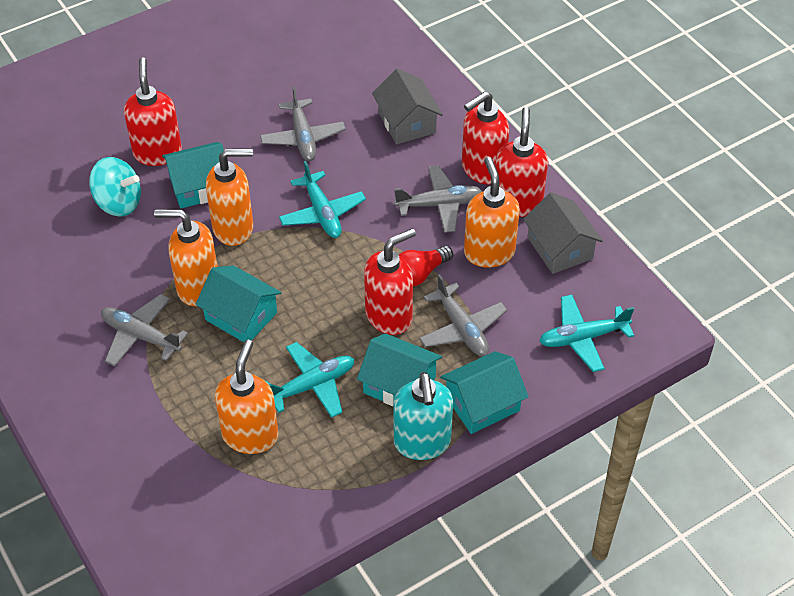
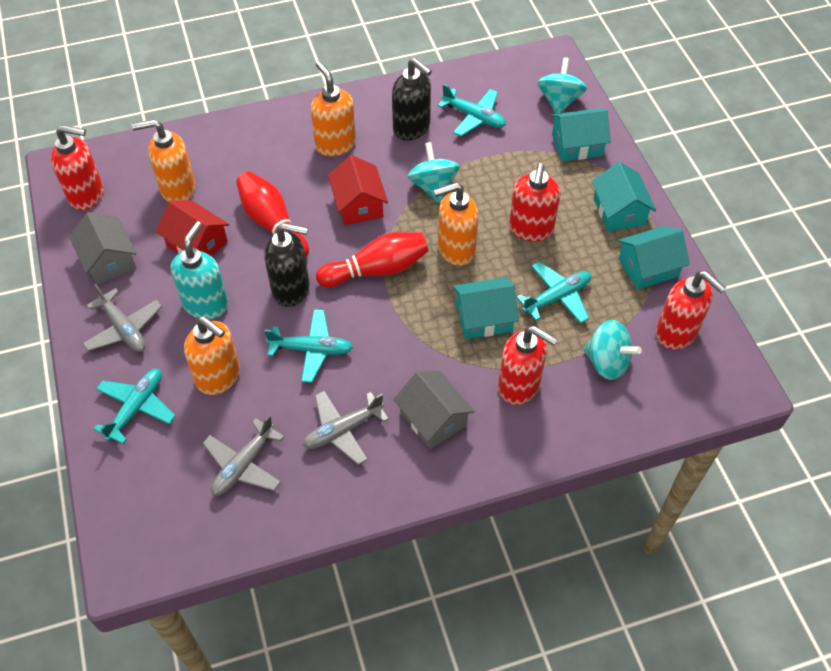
black soap dispenser: none = 0 -> [264,223,309,307] [392,58,432,140] = 2
grey plane: [101,294,188,366] [260,86,346,161] [394,165,482,233] [419,274,507,357] = 4 -> [82,284,162,352] [203,415,284,496] [303,390,389,465] = 3
red bowling pin: none = 0 -> [236,171,309,257] [316,232,429,288] = 2
red house: none = 0 -> [156,200,229,257] [328,155,388,225] = 2
red light bulb: [399,246,453,286] = 1 -> none = 0
turquoise plane: [266,342,354,418] [279,161,366,238] [540,295,634,372] = 3 -> [93,369,176,444] [264,309,353,383] [437,84,506,137] [516,261,591,324] = 4
turquoise spinning top: [89,157,141,217] = 1 -> [407,142,460,203] [537,58,587,114] [583,320,642,380] = 3

